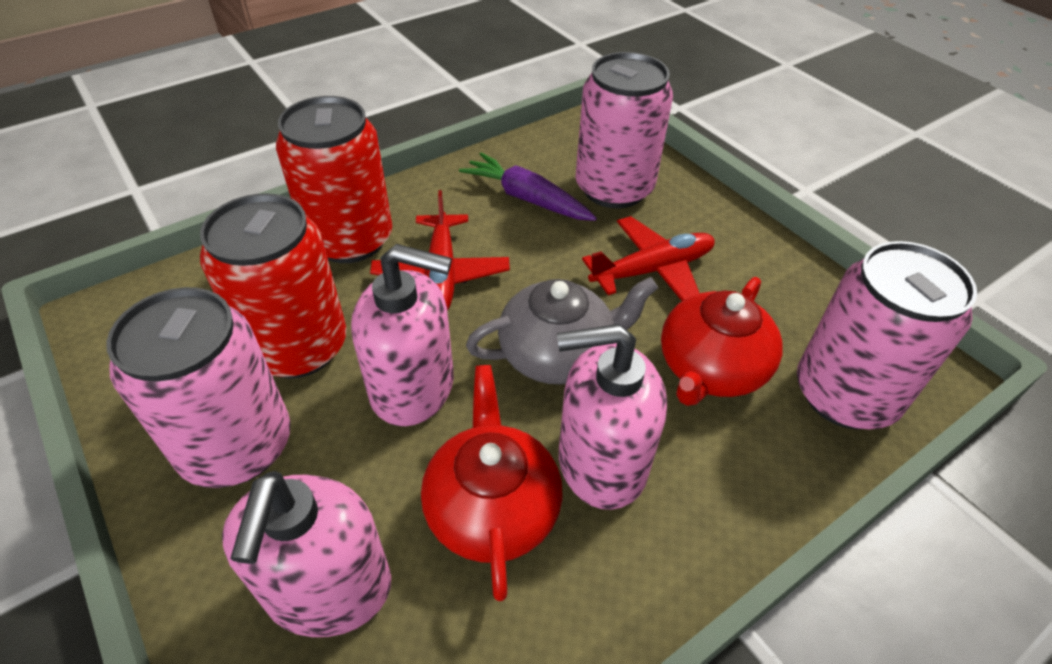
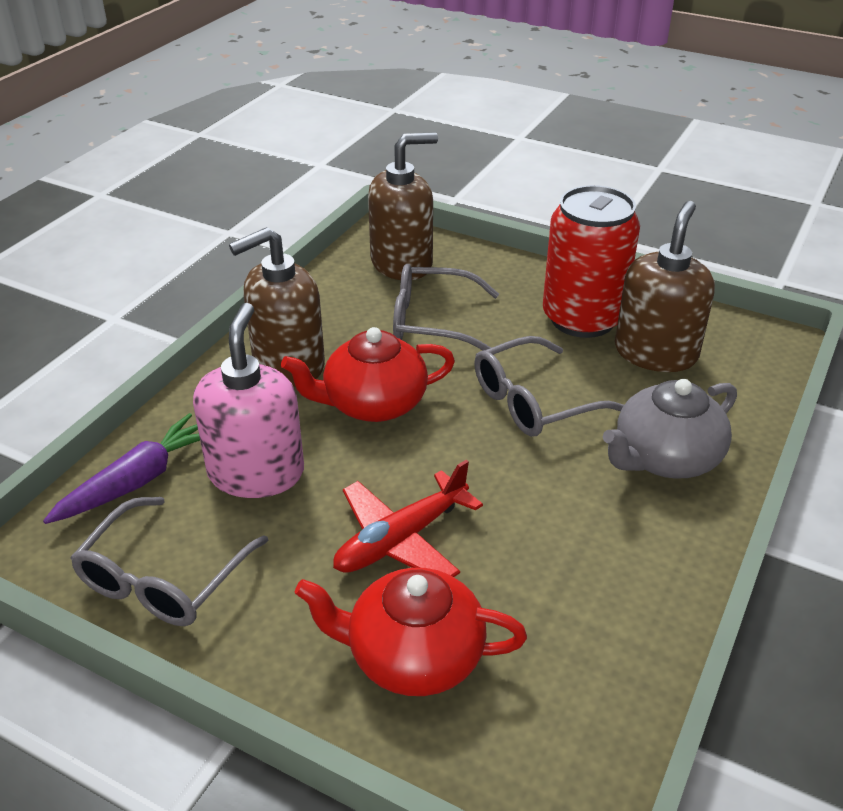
brown soap dispenser: none = 0 -> [229,227,325,387] [368,133,438,280] [615,201,715,372] = 3
grey glasses: none = 0 -> [71,497,269,626] [393,264,499,351] [474,336,624,437] = 3
pink can: [106,287,291,488] [575,52,673,209] [797,241,977,429] = 3 -> none = 0
pink soap dispenser: [222,471,391,637] [351,244,454,426] [557,324,667,510] = 3 -> [193,303,304,498] = 1
red can: [200,193,347,379] [276,96,392,263] = 2 -> [543,185,640,338] = 1
red plane: [370,190,510,311] [582,216,715,301] = 2 -> [333,460,483,577] = 1

